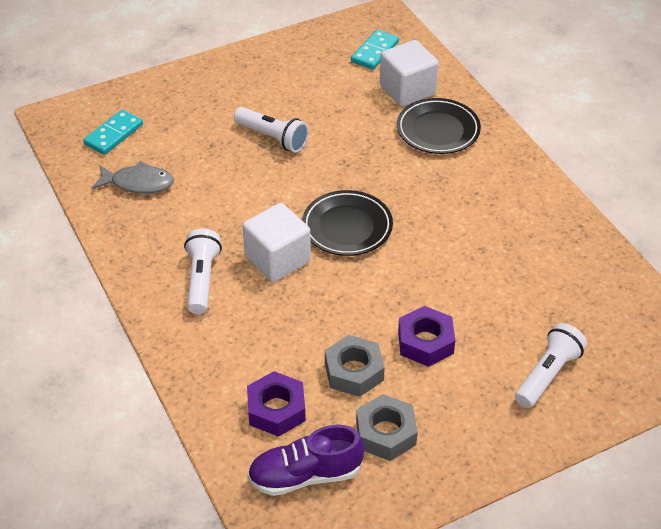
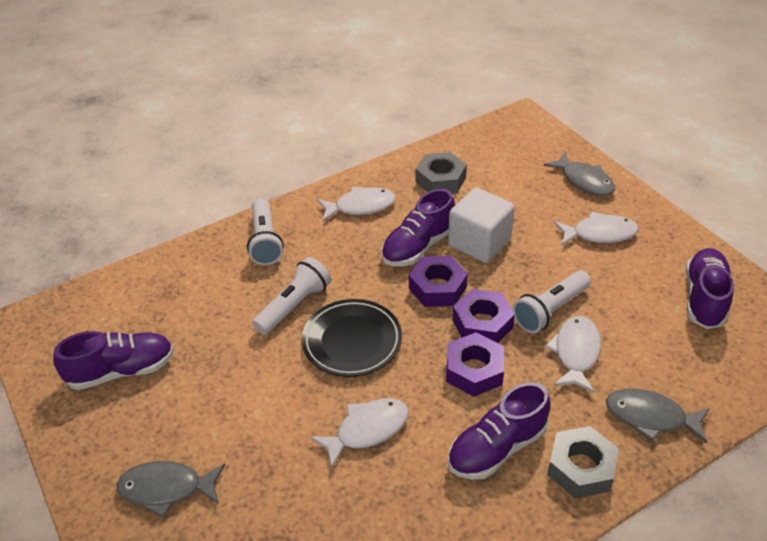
black plate: [302,190,393,256] [397,98,481,154] = 2 -> [302,299,402,377] = 1
grey fish: [92,161,174,194] = 1 -> [117,461,225,518] [543,152,615,196] [606,389,710,444] = 3
purple nut: [247,371,306,437] [398,306,455,367] = 2 -> [409,256,468,307] [446,332,504,397] [452,289,515,343] = 3
purple shoe: [247,425,364,496] = 1 -> [53,331,174,390] [382,189,455,267] [448,382,551,480] [686,248,734,329] = 4
turquoise domino: [83,110,143,155] [351,30,399,70] = 2 -> none = 0
white cube: [243,203,311,282] [380,40,439,107] = 2 -> [448,188,515,263] = 1
white fish: none = 0 -> [310,398,409,469] [317,187,396,221] [545,316,601,393] [554,212,638,246] = 4

